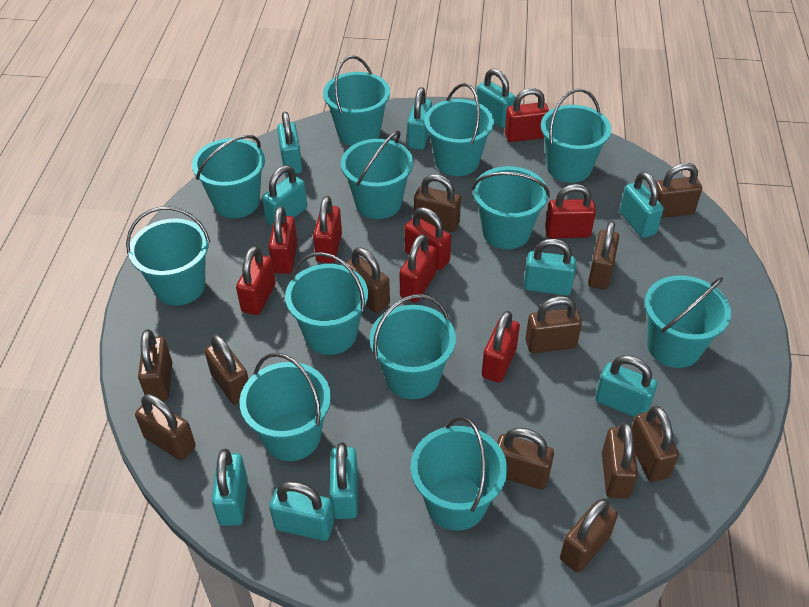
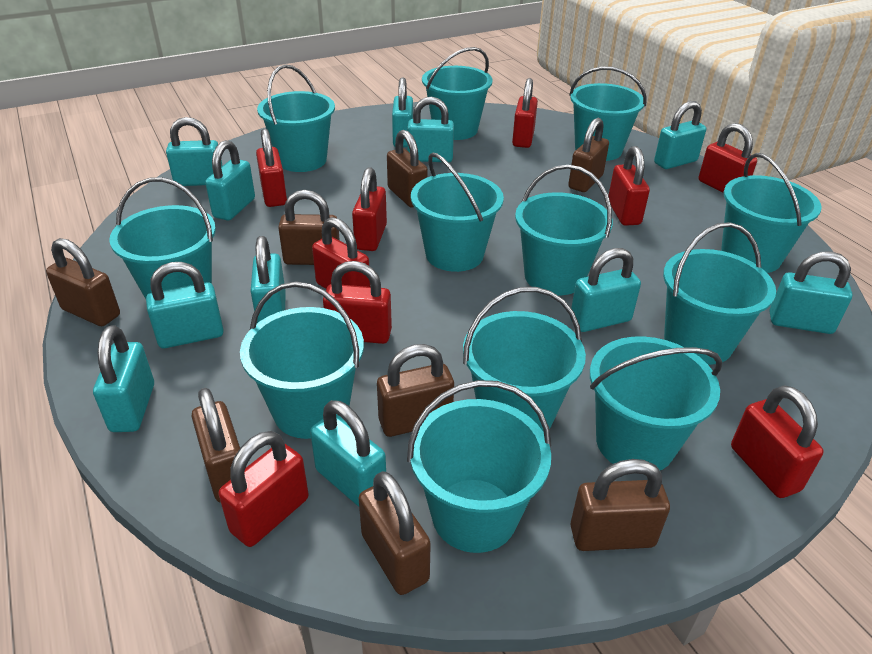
brown padlock: [135,394,196,460] [138,329,172,401] [204,334,249,405] [346,247,390,313] [414,174,461,232] [497,428,554,490] [525,296,582,353] [560,499,618,573] [588,221,619,290] [602,422,638,499] [632,406,679,482] [656,163,702,218] = 12 -> [46,238,120,326] [191,388,240,503] [278,190,340,265] [359,471,431,595] [377,344,454,437] [387,130,428,207] [568,118,609,192] [571,459,670,551] = 8
red padlock: [236,246,276,315] [269,206,298,274] [313,196,342,263] [399,234,437,303] [404,207,451,270] [482,311,520,383] [505,88,549,142] [545,184,596,238] = 8 -> [219,431,309,547] [256,128,287,207] [312,217,370,289] [323,261,392,344] [352,167,387,251] [512,78,538,148] [608,146,650,226] [698,123,757,193] [731,385,824,498] = 9
turquoise padlock: [212,449,248,526] [262,165,307,226] [269,481,334,541] [277,112,302,175] [330,442,358,519] [407,87,432,150] [476,69,515,128] [524,239,576,296] [595,355,657,417] [620,172,664,238] = 10 -> [93,325,154,432] [146,262,224,348] [166,117,223,186] [205,140,255,221] [251,236,286,323] [310,400,386,507] [392,77,413,147] [407,97,454,163] [570,248,641,332] [654,101,706,169] [770,252,853,334] = 11

